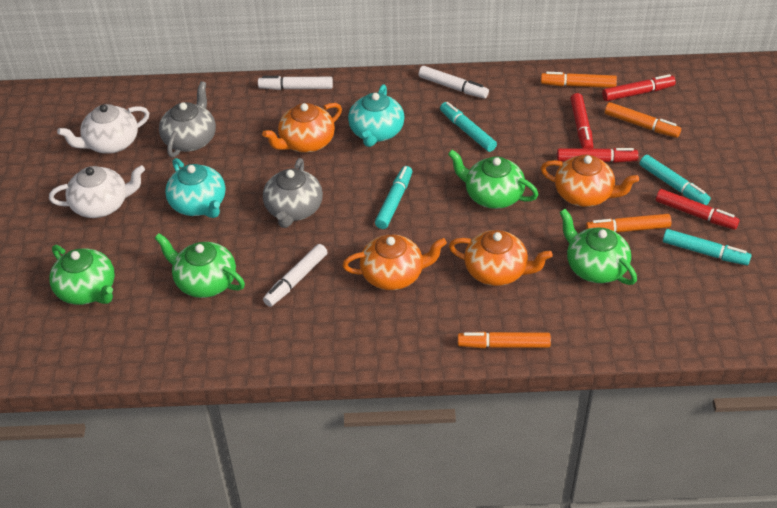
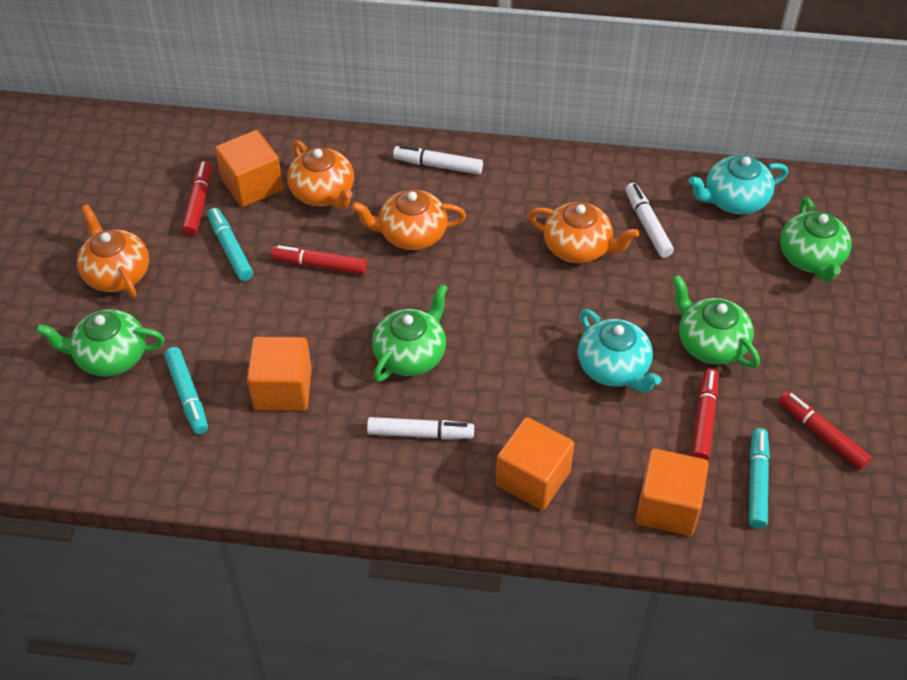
grey teapot: [159,81,216,157] [263,158,323,228] = 2 -> none = 0
orange cube: none = 0 -> [215,130,283,207] [247,337,312,411] [496,417,574,510] [636,449,709,536] = 4
orange marker: [457,331,551,348] [541,72,617,88] [586,214,672,233] [605,102,681,138] = 4 -> none = 0
turquoise marker: [375,166,412,229] [440,102,497,152] [639,155,711,205] [663,229,752,265] = 4 -> [164,347,208,434] [208,208,253,281] [749,428,770,529] = 3
white teapot: [49,165,145,218] [57,104,149,154] = 2 -> none = 0

